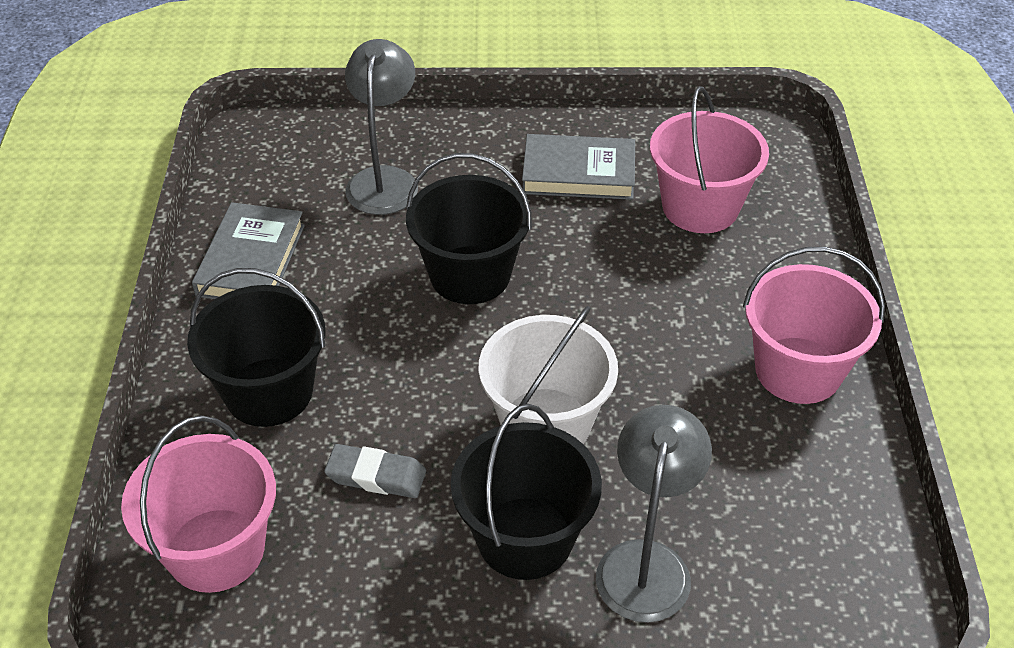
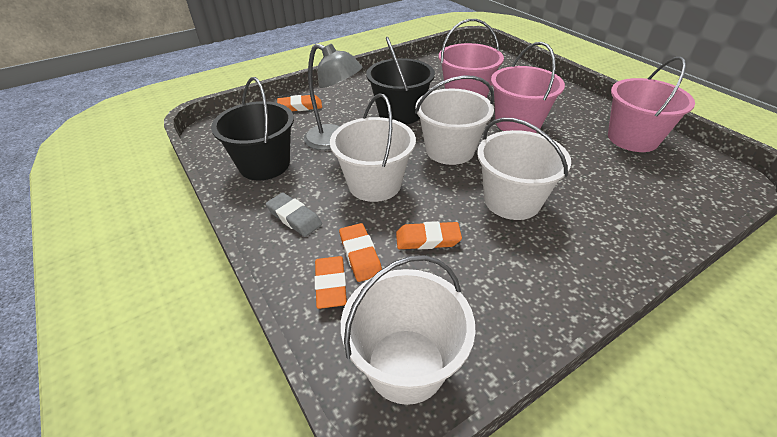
black bucket: [187,268,325,427] [406,153,532,304] [451,404,602,580] = 3 -> [211,77,294,180] [366,37,435,125] = 2
grey book: [192,202,305,299] [522,134,635,200] = 2 -> none = 0
grey lamp: [345,39,418,215] [596,405,712,622] = 2 -> [304,43,362,150] = 1
orange eraser: none = 0 -> [277,95,322,111] [315,256,347,309] [339,223,382,282] [396,221,462,250] = 4
white bucket: [479,306,618,444] = 1 -> [330,93,416,202] [341,255,475,405] [415,76,494,165] [477,118,571,220] = 4

